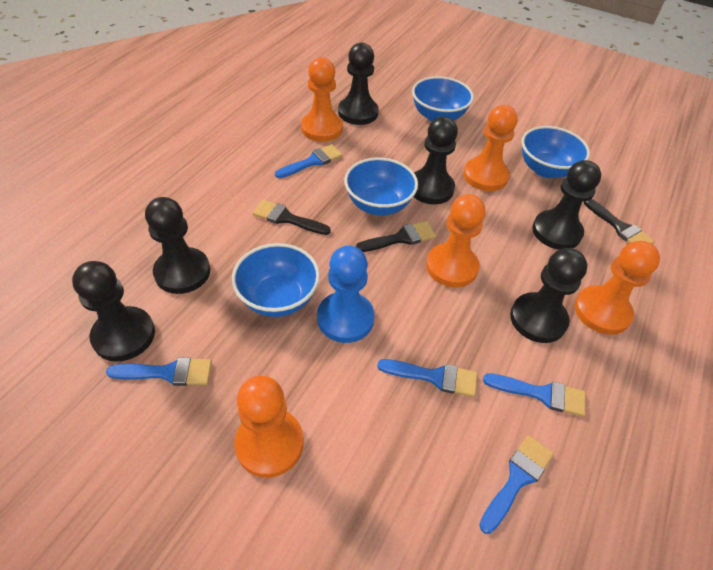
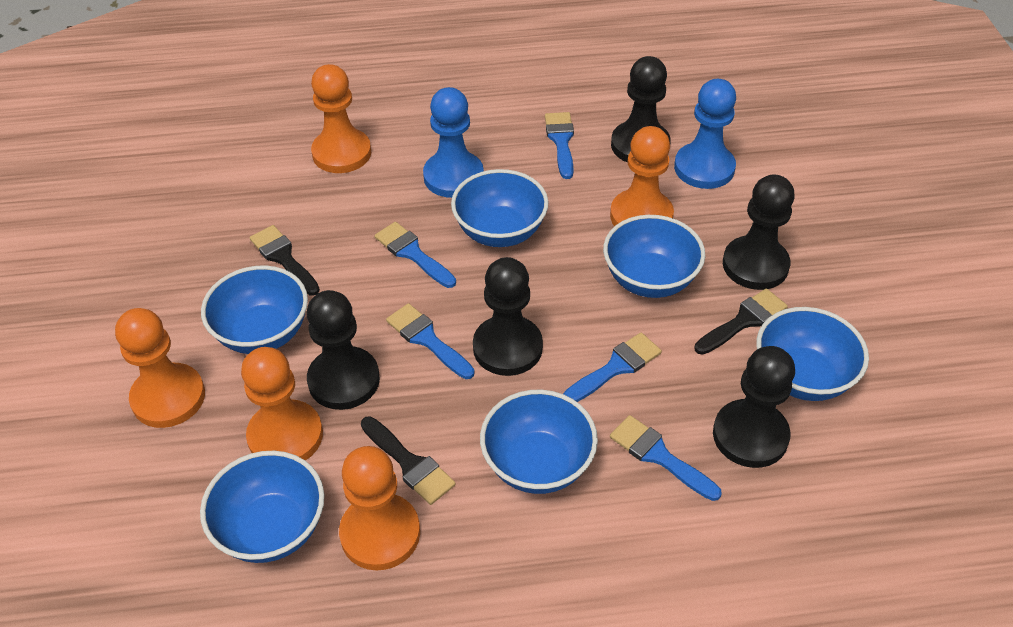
black pawn: [72,261,155,362] [145,197,210,294] [338,43,379,125] [413,116,458,204] [510,248,587,343] [532,160,601,250] = 6 -> [307,290,380,410] [473,257,543,376] [611,56,671,162] [713,346,795,468] [723,174,795,290] = 5
blue bowl: [232,243,320,317] [344,157,418,215] [412,76,474,122] [521,126,590,178] = 4 -> [200,451,324,563] [201,265,308,354] [451,169,549,247] [480,390,598,494] [603,215,705,298] [757,307,869,401] = 6
blue pawn: [317,246,375,343] = 1 -> [423,87,484,198] [674,79,736,189] = 2

